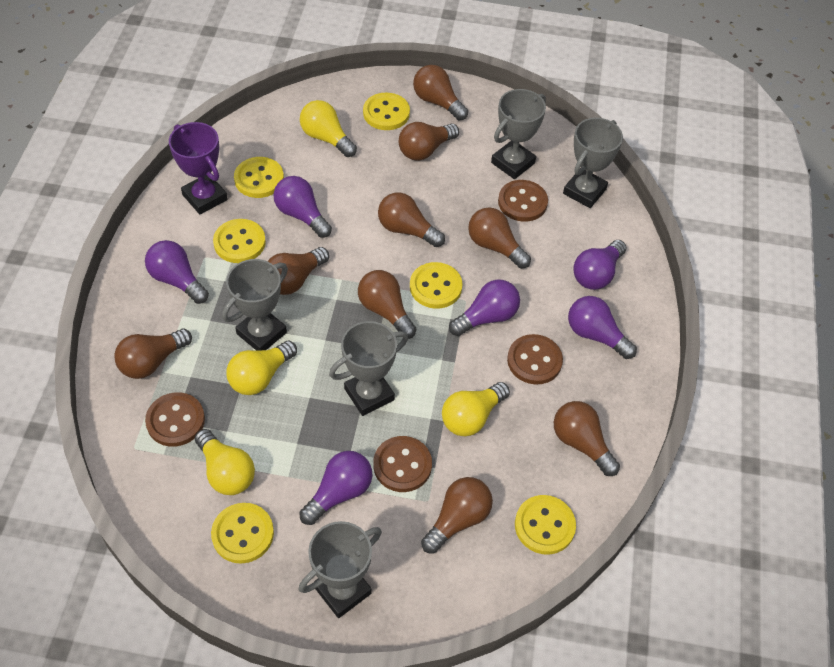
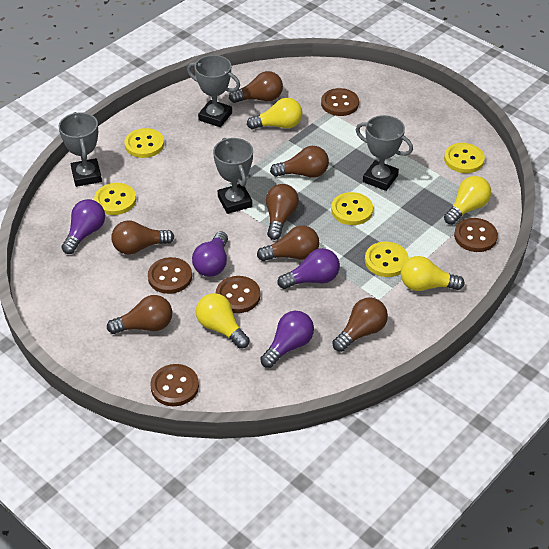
brown button: [145,392,205,447] [373,436,432,492] [498,180,548,222] [507,334,563,385] = 4 -> [148,257,192,294] [150,364,199,406] [216,276,260,313] [321,88,359,116] [454,218,498,252] = 5
brown light bulb: [114,329,192,379] [268,247,329,295] [358,270,416,339] [378,192,445,247] [399,122,459,161] [413,65,468,121] [421,477,493,554] [468,208,531,269] [554,401,620,476] = 9 -> [107,295,172,334] [111,220,174,254] [229,71,283,103] [257,225,319,261] [266,184,299,240] [270,146,329,178] [332,297,388,352] = 7
grey trophy: [222,259,288,351] [299,521,382,618] [329,321,408,416] [491,89,546,179] [563,118,623,208] = 5 -> [59,112,102,187] [187,55,240,127] [213,138,253,214] [356,115,413,191] = 4
purple light bulb: [145,240,209,304] [274,176,332,238] [299,451,372,525] [449,280,520,336] [568,296,637,359] [574,240,626,290] = 6 -> [62,199,105,254] [192,232,228,277] [260,311,314,368] [278,248,340,289] = 4
purple trophy: [169,122,228,214] = 1 -> none = 0
yellow button: [211,503,274,564] [213,219,266,263] [234,157,284,198] [363,92,410,130] [410,262,463,309] [515,495,576,555] = 6 -> [94,183,136,215] [125,128,164,158] [331,192,373,225] [365,242,409,277] [444,143,485,173] = 5

